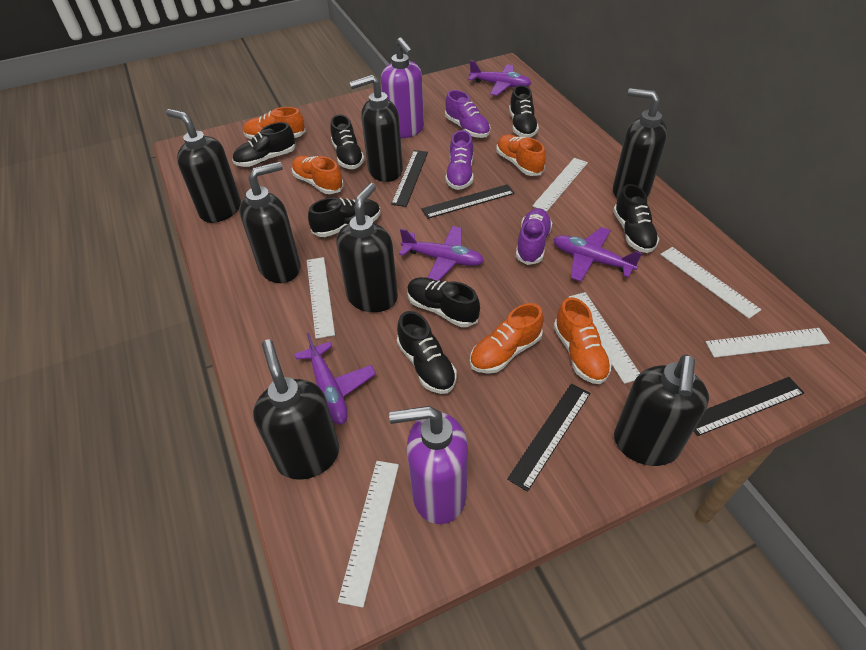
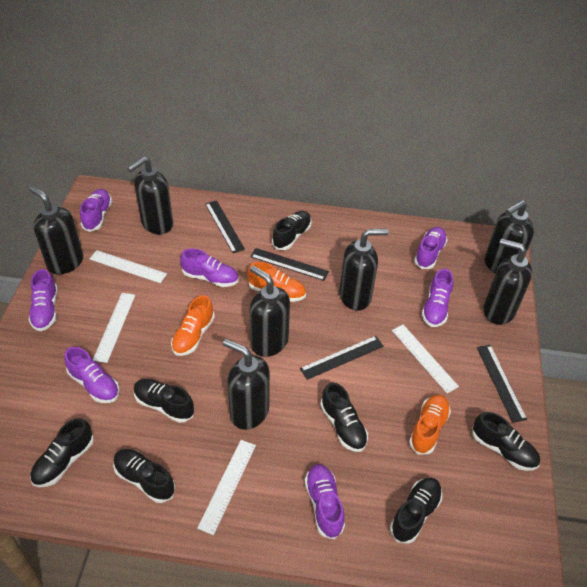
orange shoe: [243,107,306,139] [292,156,344,194] [470,303,544,374] [496,135,546,176] [554,297,612,384] = 5 -> [171,295,215,356] [247,262,306,302] [409,394,451,454] = 3
purple plane: [294,332,376,424] [399,226,484,281] [468,60,531,96] [553,227,642,282] = 4 -> none = 0
purple shoe: [445,90,491,138] [445,130,473,190] [516,208,552,265] = 3 -> [28,269,58,331] [64,347,120,403] [80,189,112,232] [180,248,238,287] [305,464,345,539] [414,227,447,269] [422,269,453,327] = 7
purple soap dispenser: [381,38,424,138] [389,406,468,524] = 2 -> none = 0
white ruler: [307,257,335,339] [338,461,399,608] [532,158,588,212] [569,292,640,384] [660,247,762,319] [706,328,830,358] = 6 -> [90,250,167,283] [93,293,135,363] [197,440,256,535] [392,325,459,393] = 4

